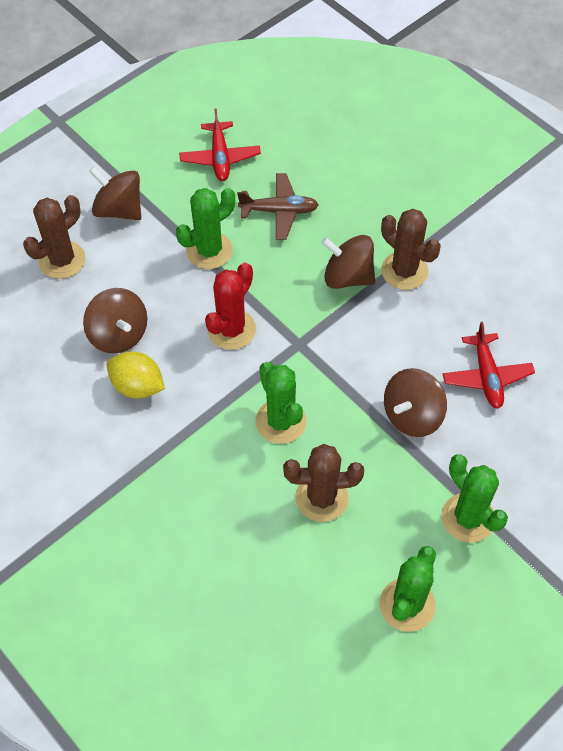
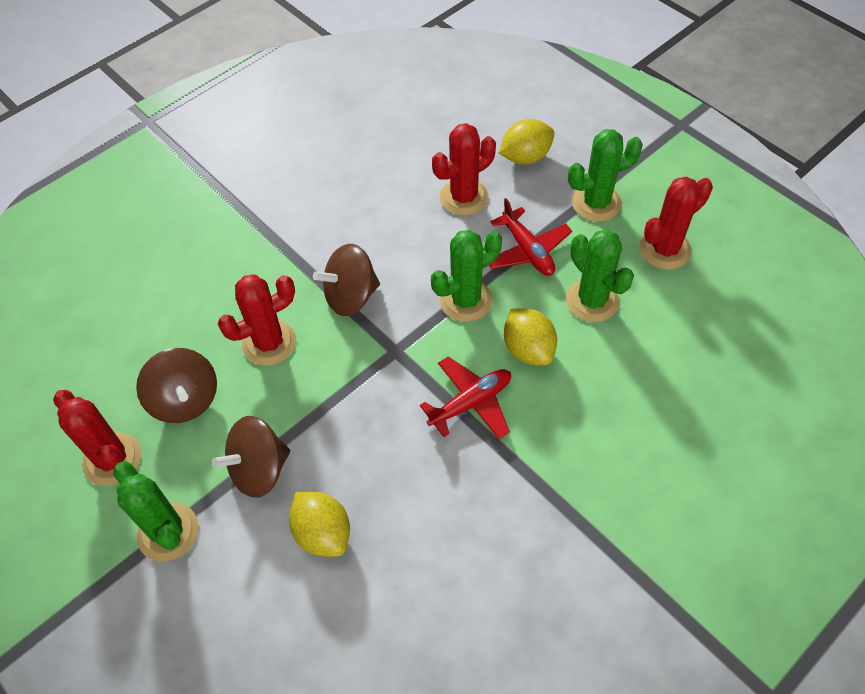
brown cactus: [23,195,86,279] [283,444,364,522] [381,209,441,290] = 3 -> none = 0
brown plane: [237,173,319,240] = 1 -> none = 0
brown spinning top: [83,288,147,353] [89,167,141,220] [321,235,375,289] [384,368,447,437] = 4 -> [136,348,217,423] [212,416,290,498] [313,244,380,316] = 3
red cactus: [205,263,256,350] = 1 -> [53,390,142,486] [218,274,296,366] [432,123,496,215] [640,177,713,270] = 4
yellow lemon: [107,352,165,398] = 1 -> [289,492,350,557] [499,119,555,164] [504,308,557,365] = 3

